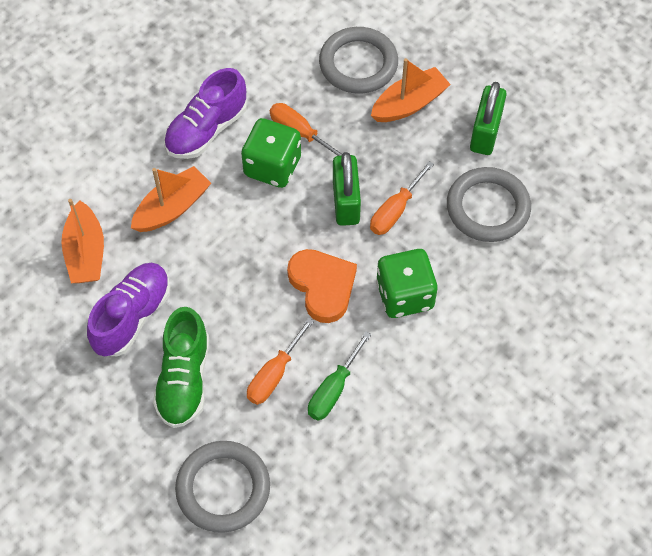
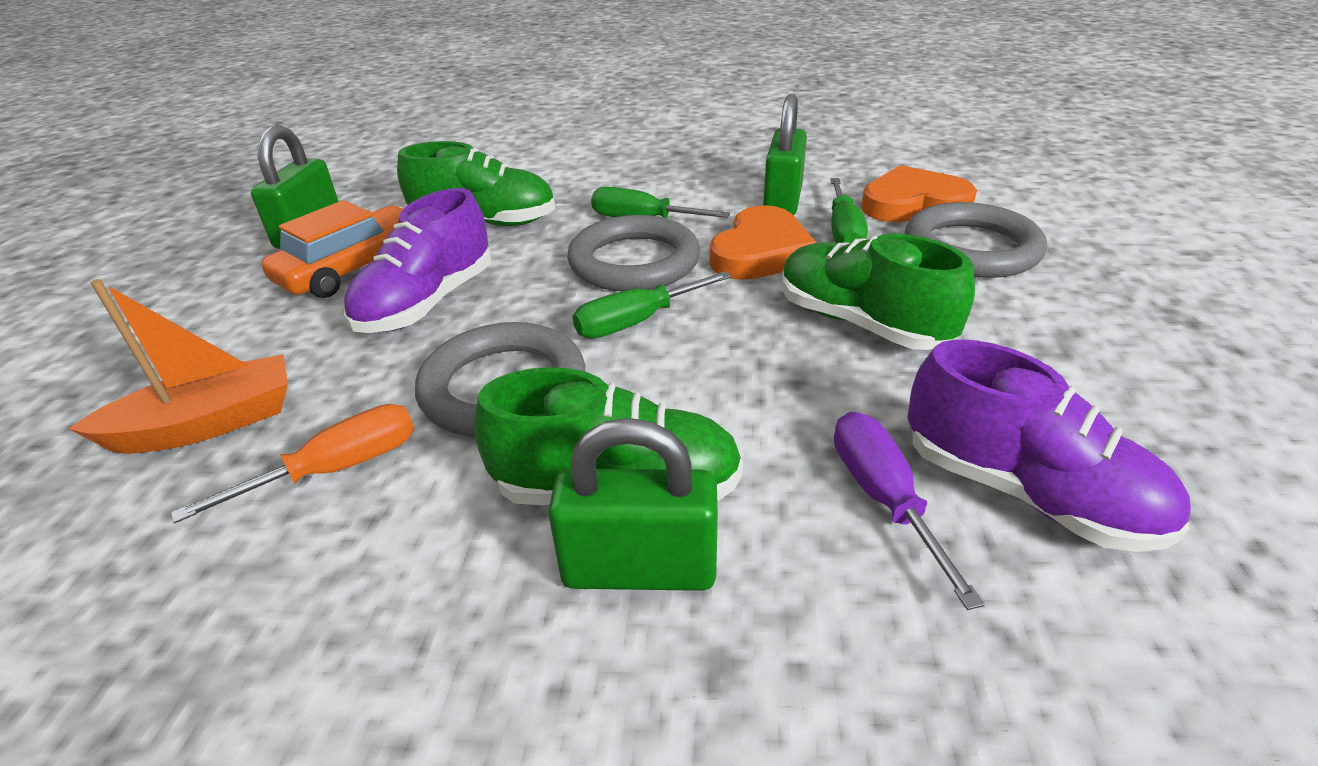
green dice: [241,118,301,188] [376,249,438,318] = 2 -> none = 0
green padlock: [333,152,361,226] [470,82,507,155] = 2 -> [251,125,339,249] [548,418,718,591] [763,94,807,215] = 3
green screwdriver: [308,331,371,421] = 1 -> [573,271,732,338] [591,187,730,218] [830,178,868,244] = 3
green shoe: [153,307,209,428] = 1 -> [397,141,555,226] [474,367,743,505] [782,234,975,350] = 3
orange boat: [61,199,104,283] [131,166,211,232] [371,58,451,122] = 3 -> [69,279,288,454] = 1
orange car: none = 0 -> [262,200,404,298] = 1
orange heart: [287,249,357,323] = 1 -> [710,205,817,280] [861,165,977,222] = 2
orange screwdriver: [247,318,314,405] [270,103,343,156] [370,161,434,235] = 3 -> [171,404,414,523] = 1
purple screwdriver: none = 0 -> [834,412,985,610] = 1

